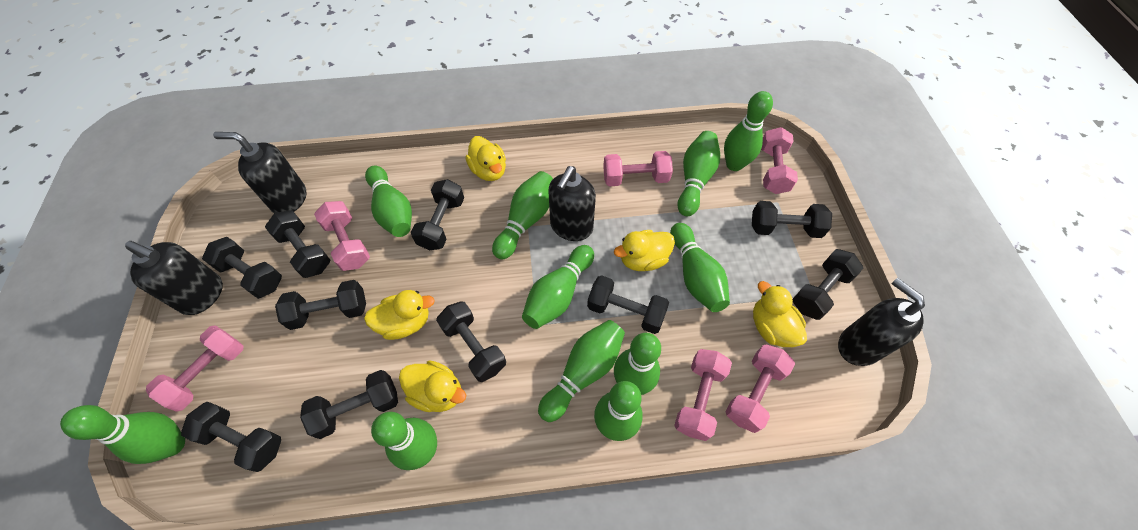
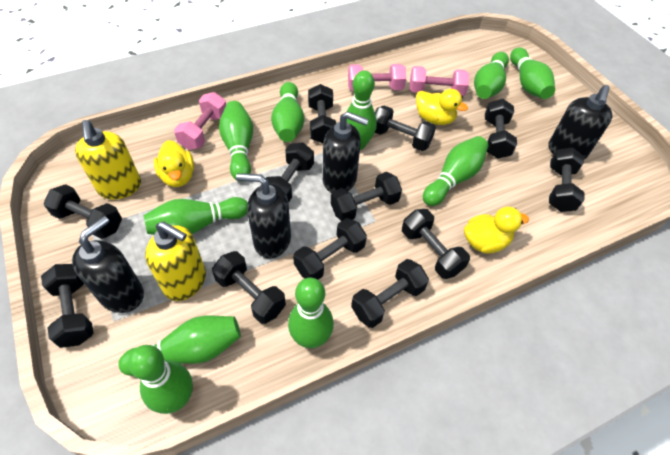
black dumbbell: [181,402,281,472] [202,237,282,299] [265,210,331,278] [275,280,366,330] [300,370,398,439] [411,179,464,250] [436,301,506,382] [587,275,669,334] [752,201,832,238] [792,249,863,320] = 10 -> [41,264,94,348] [44,184,122,239] [212,251,286,324] [266,143,314,203] [293,218,367,280] [308,84,336,143] [331,172,402,221] [351,259,429,328] [375,106,436,151] [402,209,470,279] [485,99,517,159] [549,147,585,212] = 12
green bowling pin: [60,405,185,464] [365,166,412,237] [371,412,437,470] [492,171,553,260] [522,245,594,329] [538,320,625,422] [594,381,643,441] [614,333,661,395] [670,223,730,312] [677,131,720,216] [724,91,773,171] = 11 -> [118,316,241,376] [128,345,193,414] [144,197,248,235] [219,101,253,182] [271,82,304,142] [288,278,334,348] [346,70,377,150] [423,136,488,206] [474,52,509,99] [510,48,555,99] = 10
pink dumbbell: [146,325,243,412] [314,201,370,271] [603,151,673,186] [674,349,732,441] [725,344,795,433] [761,127,798,194] = 6 -> [174,92,226,150] [348,64,406,91] [409,66,469,96] = 3
yellow duck: [364,290,435,340] [399,360,466,412] [465,136,506,181] [614,230,675,271] [753,281,807,347] = 5 -> [154,140,194,187] [416,89,468,125] [464,207,529,254] = 3
yellow soap dispenser: none = 0 -> [75,120,141,200] [145,221,206,301] = 2

